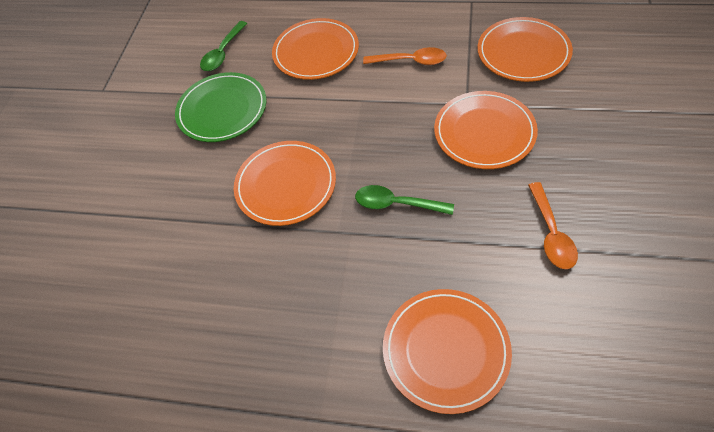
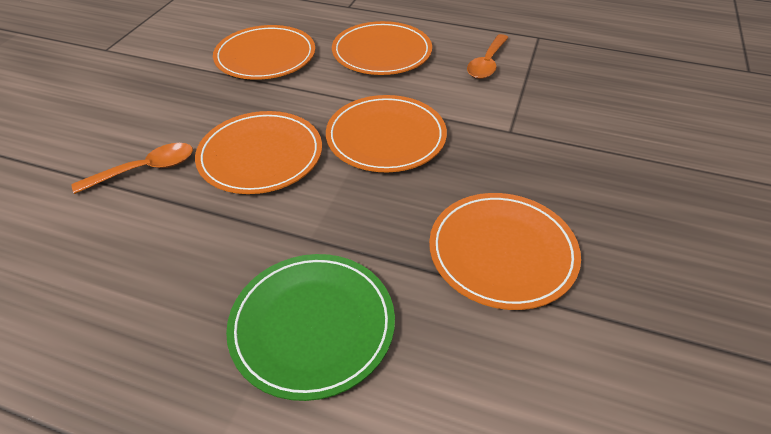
green spoon: [200,21,248,71] [355,185,454,215] = 2 -> none = 0

